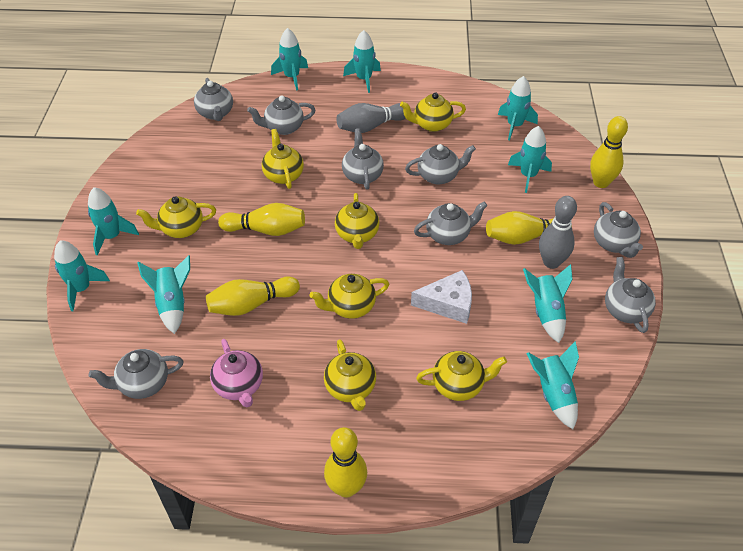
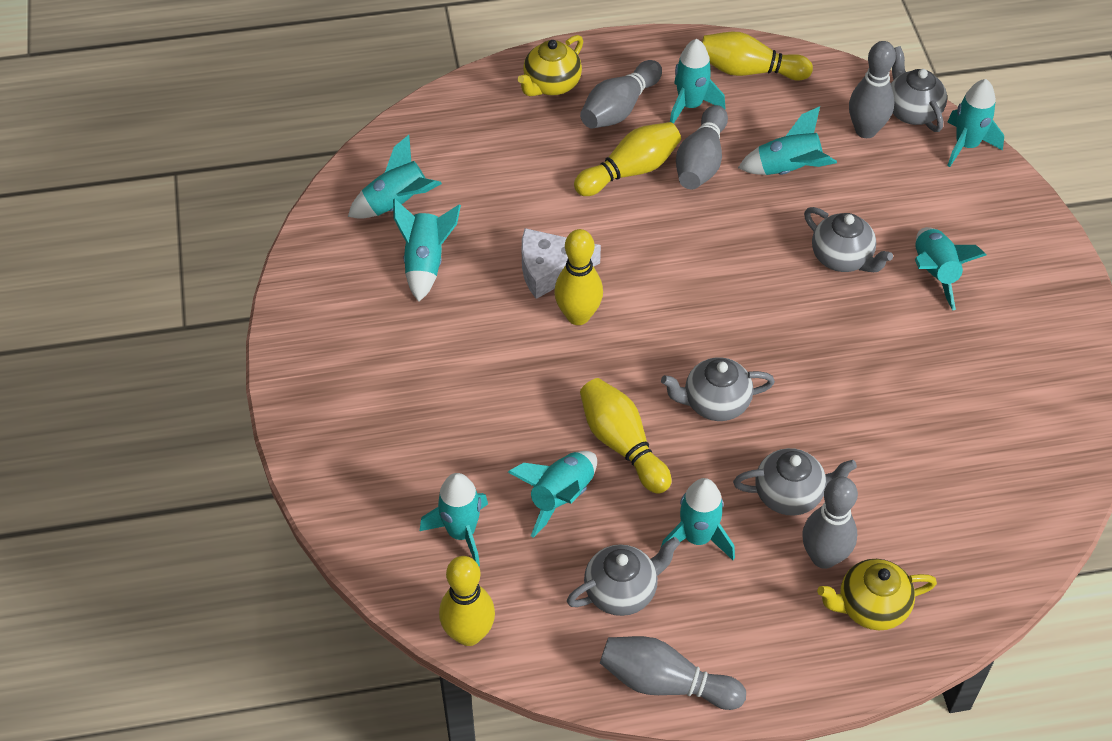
grey bowling pin: [336,103,405,133] [539,196,577,269] = 2 -> [580,60,662,129] [600,636,746,710] [676,105,728,189] [802,477,858,569] [849,41,896,138] = 5
grey teapot: [89,349,184,399] [194,78,233,121] [247,95,315,135] [342,128,384,190] [405,144,476,185] [414,202,487,245] [594,202,643,258] [605,257,656,333] = 8 -> [567,537,680,616] [661,357,775,421] [733,448,857,516] [804,207,893,272] [891,46,947,132] = 5
pink teapot: [210,339,263,407] = 1 -> none = 0
yellow teapot: [136,196,216,238] [262,129,304,189] [310,274,389,319] [324,339,376,411] [335,193,379,249] [400,92,466,132] [416,351,507,401] = 7 -> [518,35,583,96] [817,559,937,630] = 2

